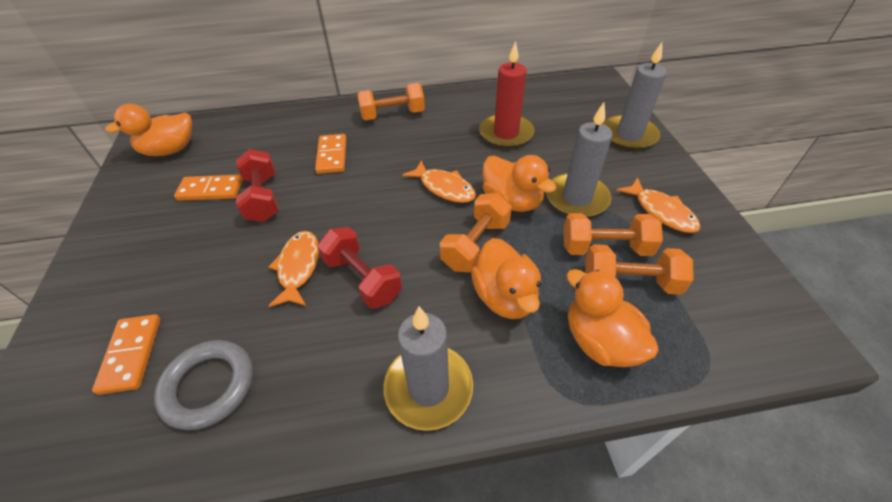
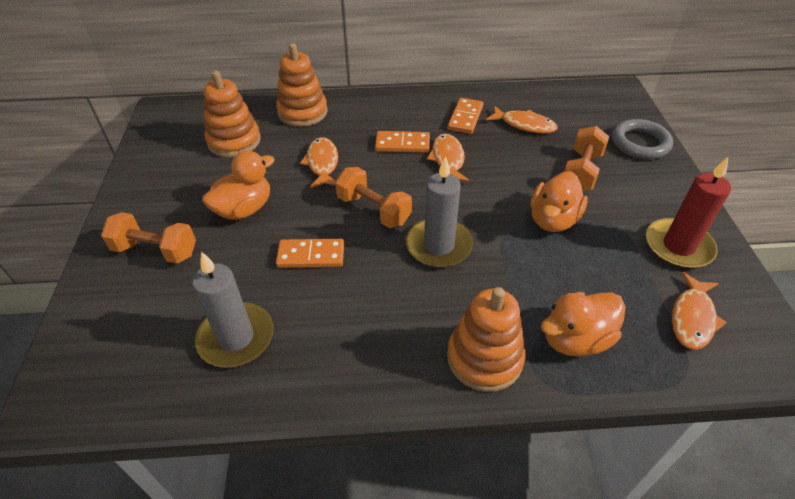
grey candle: [383,306,473,431] [546,102,613,218] [603,42,667,150] = 3 -> [192,251,274,368] [406,156,473,268] = 2
orange duck: [105,104,192,156] [471,238,541,319] [482,155,557,212] [566,269,659,367] = 4 -> [202,151,275,220] [531,171,588,232] [541,292,625,357] = 3
orange dumbbell: [357,83,425,120] [440,193,512,272] [563,213,663,256] [585,244,694,295] = 4 -> [101,212,196,264] [335,167,412,228] [564,126,609,191] = 3
orange fish: [268,231,319,307] [402,160,476,203] [616,177,701,233] = 3 -> [300,137,338,188] [427,134,470,182] [486,106,558,133] [672,272,727,350] = 4
orange stacking toy: none = 0 -> [204,71,261,157] [276,43,328,127] [447,287,525,392] = 3
red dumbbell: [236,149,278,222] [317,227,402,309] = 2 -> none = 0

